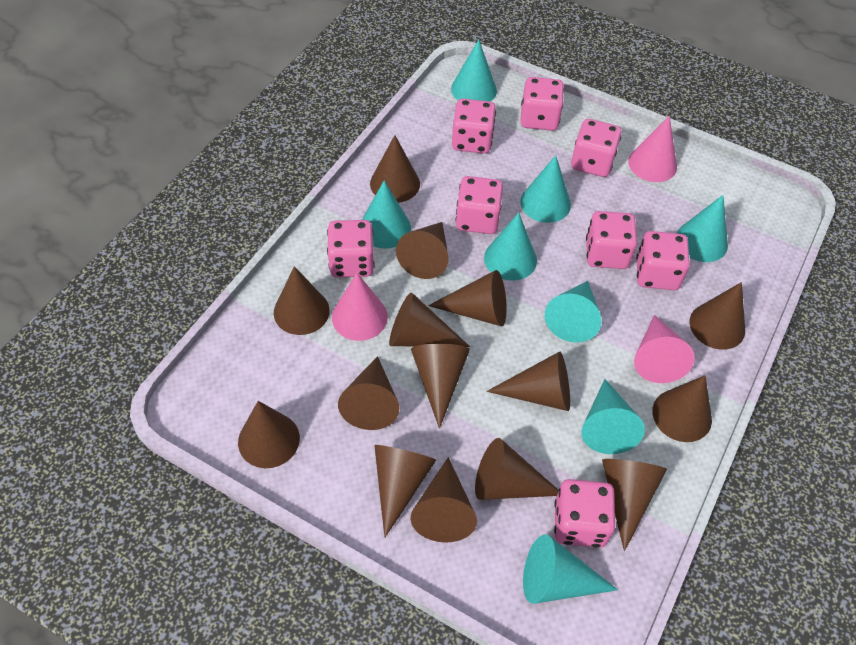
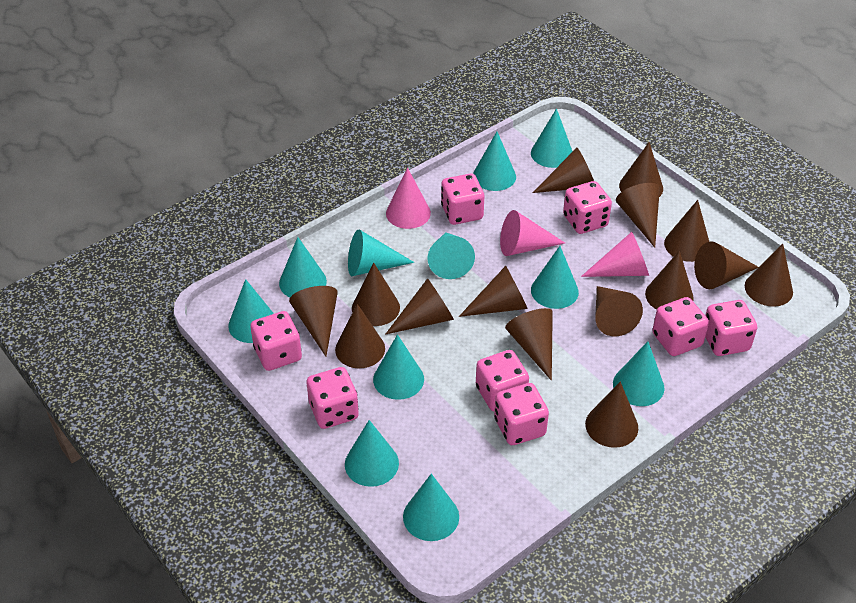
turquoise cone: [362,180,411,248] [451,39,497,102] [484,212,537,280] [520,155,571,223] [523,534,618,604] [545,281,602,343] [581,379,645,454] [676,195,728,262] = 8 -> [228,279,274,343] [279,237,327,297] [345,420,399,487] [348,229,414,276] [373,334,424,400] [403,474,459,541] [428,232,475,279] [473,132,516,191] [531,108,573,168] [531,246,579,309] [613,341,665,406] = 11

